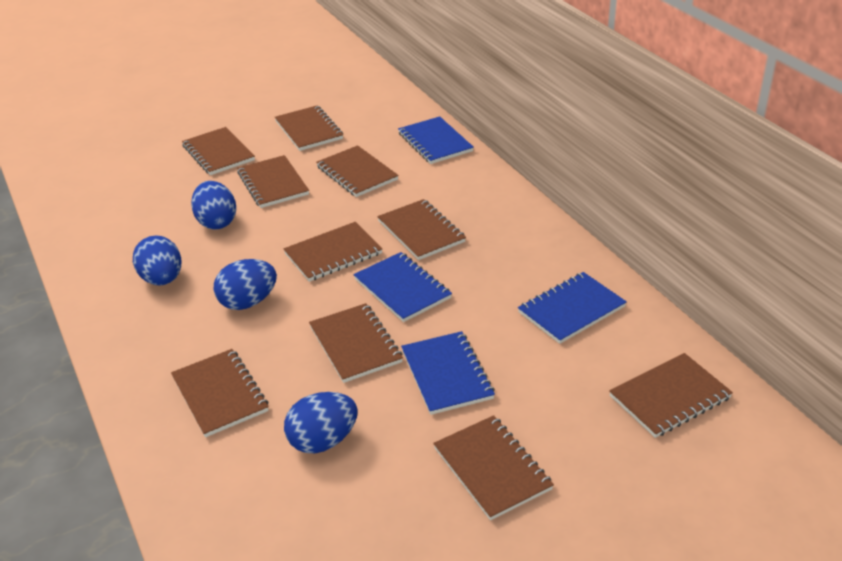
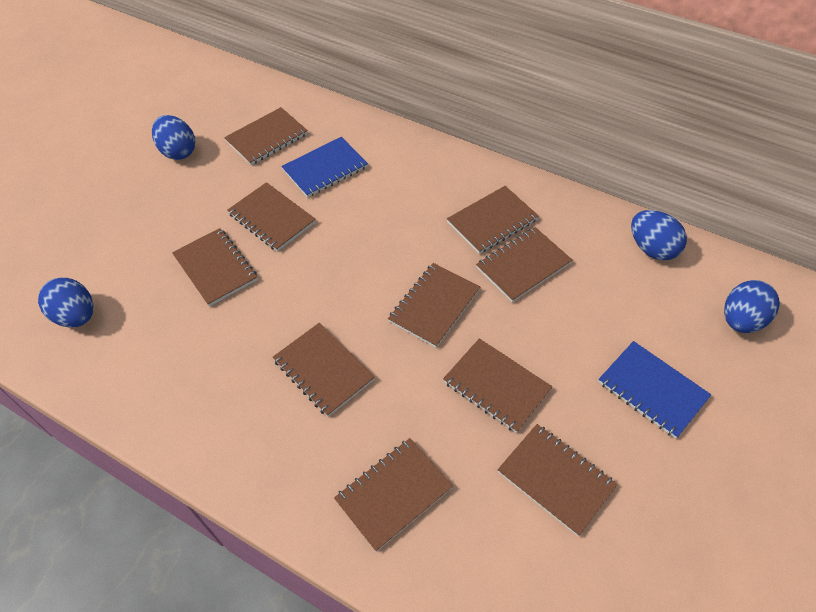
blue notebook: [353,252,452,322] [398,116,474,164] [401,331,495,415] [518,272,627,344] = 4 -> [281,137,368,198] [598,341,711,439] = 2

